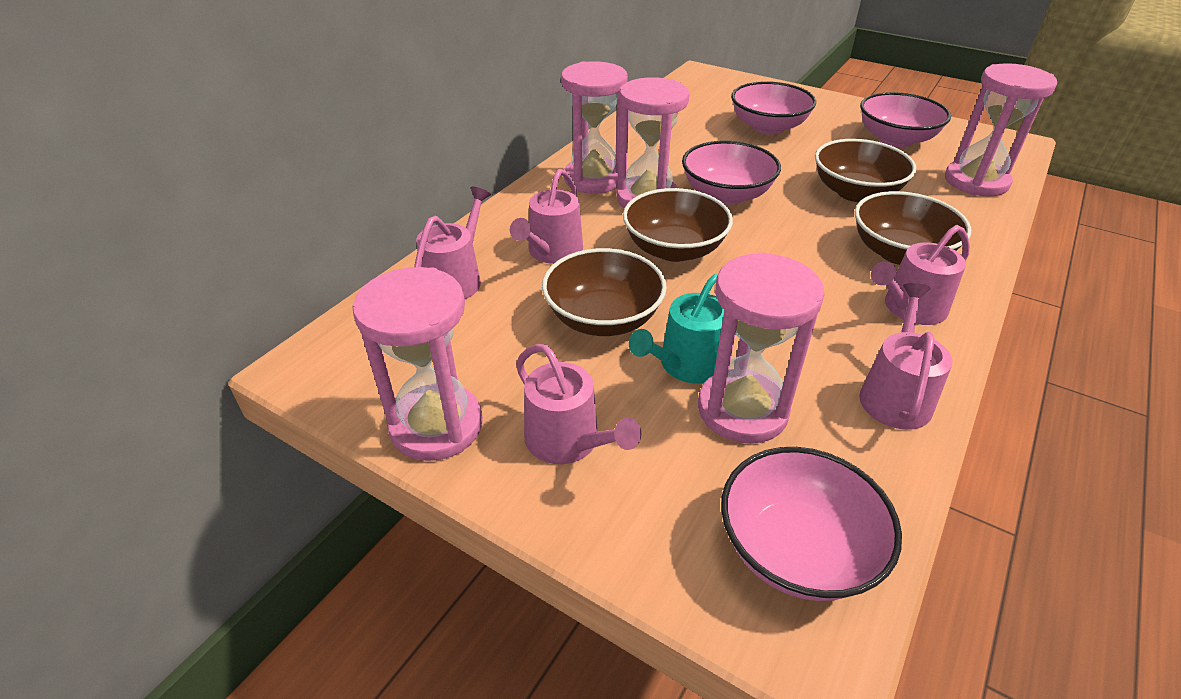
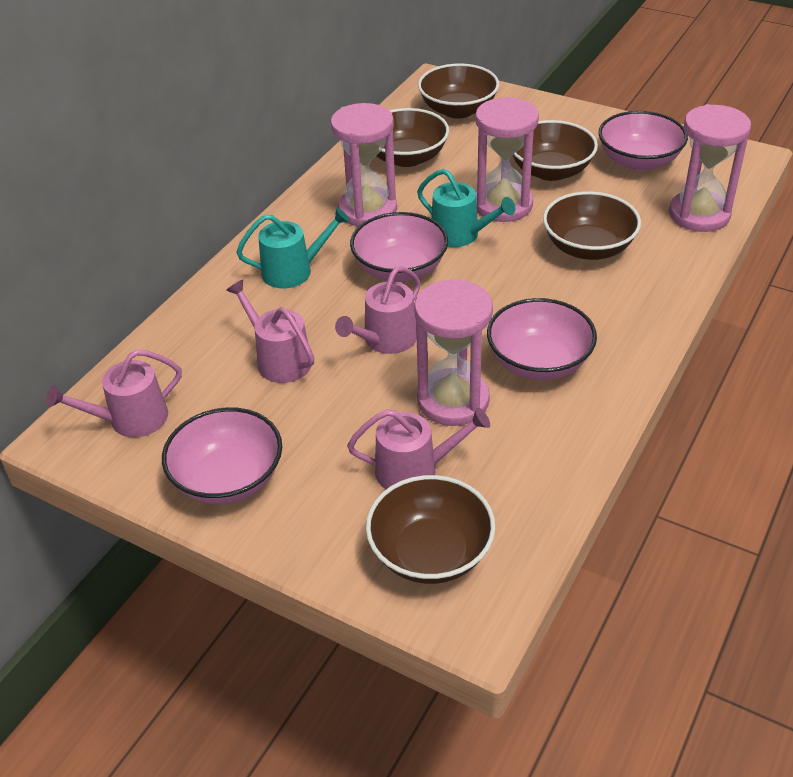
brown bowl: [542,248,667,336] [623,188,733,262] [815,139,916,202] [855,191,971,265] = 4 -> [366,475,496,584] [376,108,449,167] [418,63,499,118] [513,120,598,181] [543,191,641,260] = 5
pink hourglass: [352,267,483,461] [561,61,628,194] [617,77,690,208] [698,252,825,444] [945,63,1057,196] = 5 -> [331,103,397,227] [414,280,493,426] [475,97,539,222] [669,104,751,232] = 4
pink watering can: [414,186,491,300] [510,169,583,264] [516,344,641,464] [859,283,953,430] [871,225,970,325] = 5 -> [46,350,182,437] [226,280,314,383] [335,266,420,354] [347,408,490,489] = 4
turquoise watering can: [629,274,724,383] = 1 -> [236,208,350,288] [417,169,515,247] = 2

